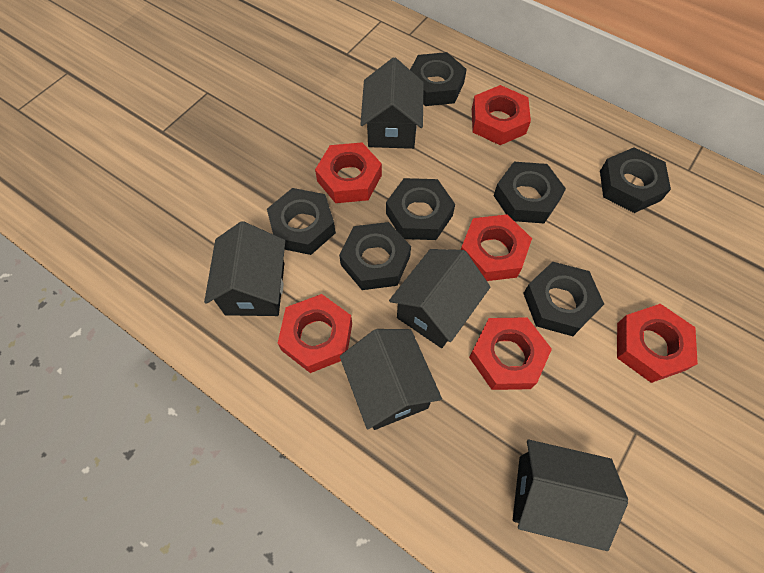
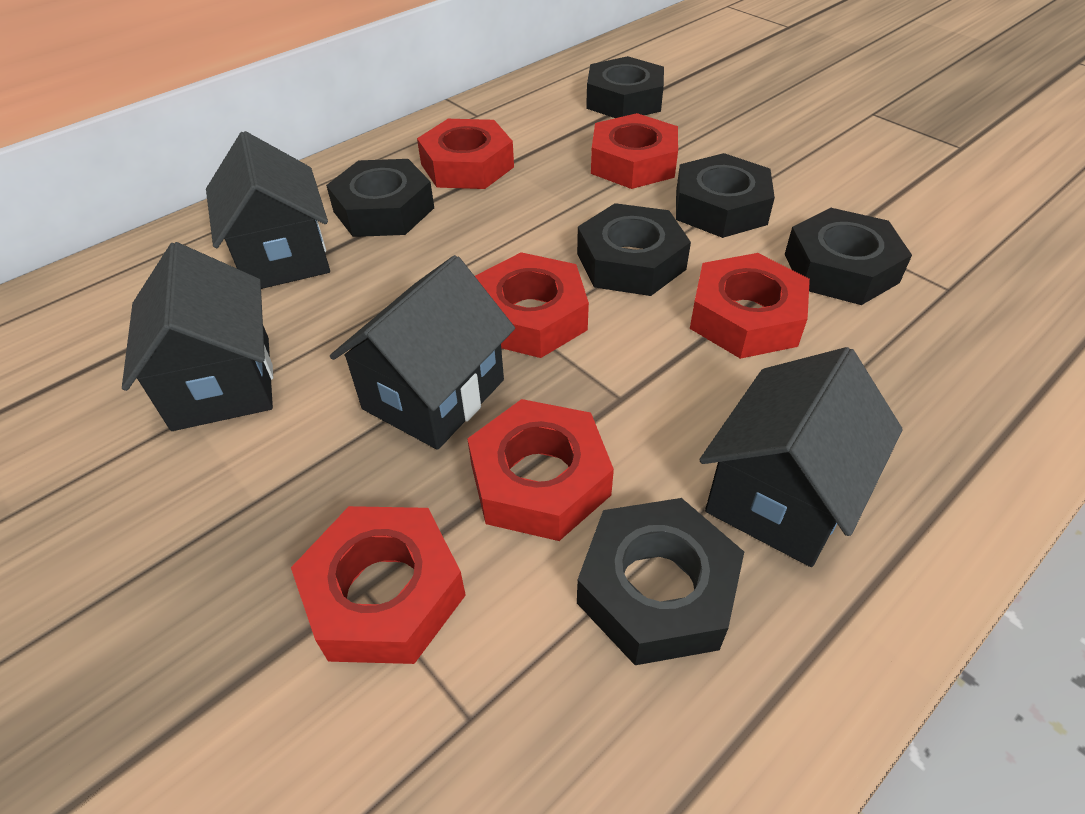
black house: [204,221,285,316] [340,329,442,430] [360,57,424,149] [389,249,491,348] [513,440,628,551] = 5 -> [122,242,273,431] [206,131,330,289] [330,255,515,450] [699,347,903,567] = 4
black nut: [267,188,336,255] [339,222,411,290] [386,178,455,240] [410,52,467,106] [494,162,566,223] [523,262,604,336] [600,147,671,213] = 7 -> [326,159,434,237] [577,203,691,296] [577,498,744,665] [586,56,664,118] [676,153,775,238] [785,208,912,305] = 6

